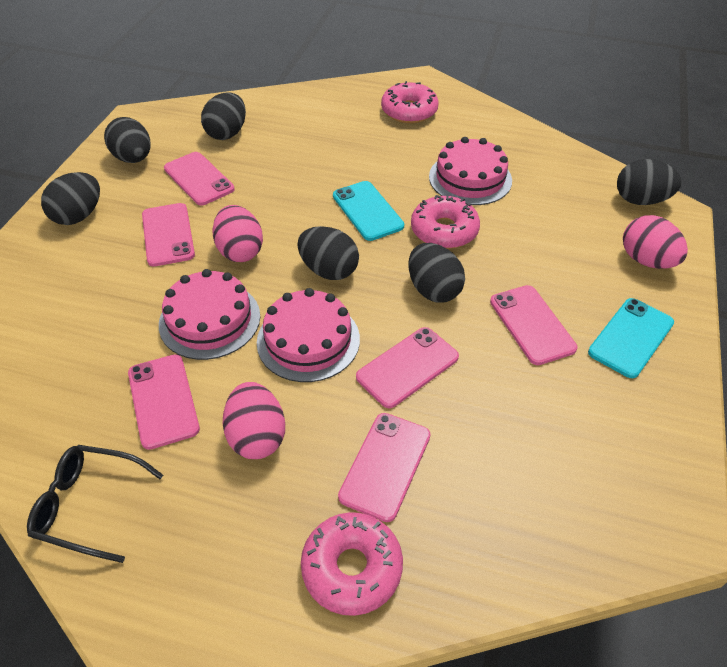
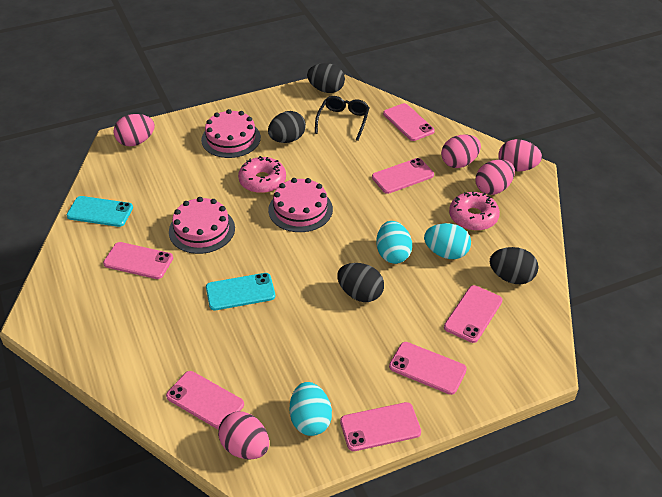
black egg: [41,172,100,225] [104,117,150,163] [201,92,246,140] [298,226,359,280] [409,243,465,303] [617,159,682,205] = 6 -> [268,111,306,143] [307,63,345,93] [337,263,384,302] [490,247,538,284] = 4
pink donut: [301,512,403,616] [381,81,439,123] [411,195,480,249] = 3 -> [238,156,286,193] [449,192,500,231] = 2
pink egg: [212,205,263,262] [223,382,285,459] [623,215,688,269] = 3 -> [114,114,155,146] [218,412,269,459] [441,134,481,168] [475,159,515,195] [499,139,542,172] = 5
pink phone: [128,354,200,450] [142,203,195,267] [164,152,235,205] [338,413,430,522] [356,327,459,408] [490,285,577,365] = 6 -> [103,242,173,279] [166,371,244,430] [340,402,421,451] [372,158,434,194] [383,103,435,141] [389,342,467,395] [444,285,502,343] = 7
turquoise egg: none = 0 -> [290,382,332,436] [376,221,412,264] [424,223,471,259] = 3

